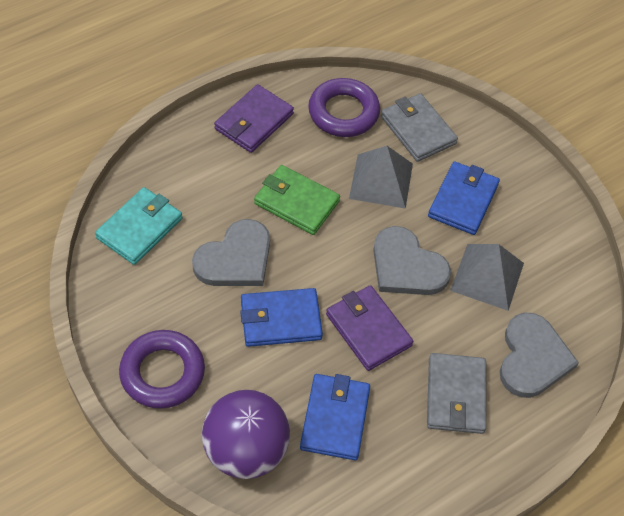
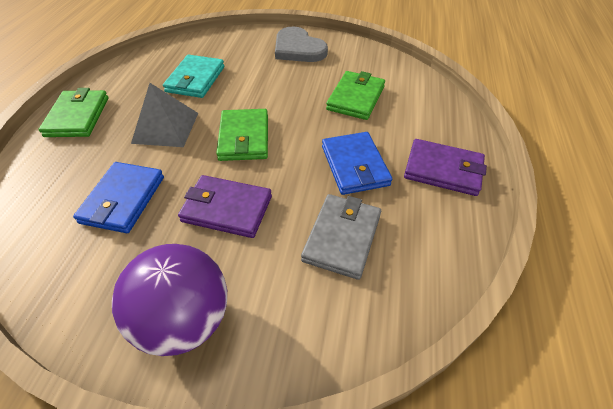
blue wallet: [240,288,323,347] [300,374,370,460] [428,161,500,235] = 3 -> [73,162,164,233] [322,132,392,195] = 2
green wallet: [254,165,340,235] = 1 -> [39,88,109,137] [216,109,268,161] [326,71,385,120] = 3
grey heart: [192,219,270,286] [373,226,451,295] [500,313,579,398] = 3 -> [275,26,328,62] = 1
grey pyramid: [349,146,413,209] [450,244,524,311] = 2 -> [131,83,198,147] = 1
grey wallet: [381,93,458,162] [427,353,486,434] = 2 -> [301,194,381,280] = 1
purple ring: [119,330,205,409] [308,78,380,137] = 2 -> none = 0

